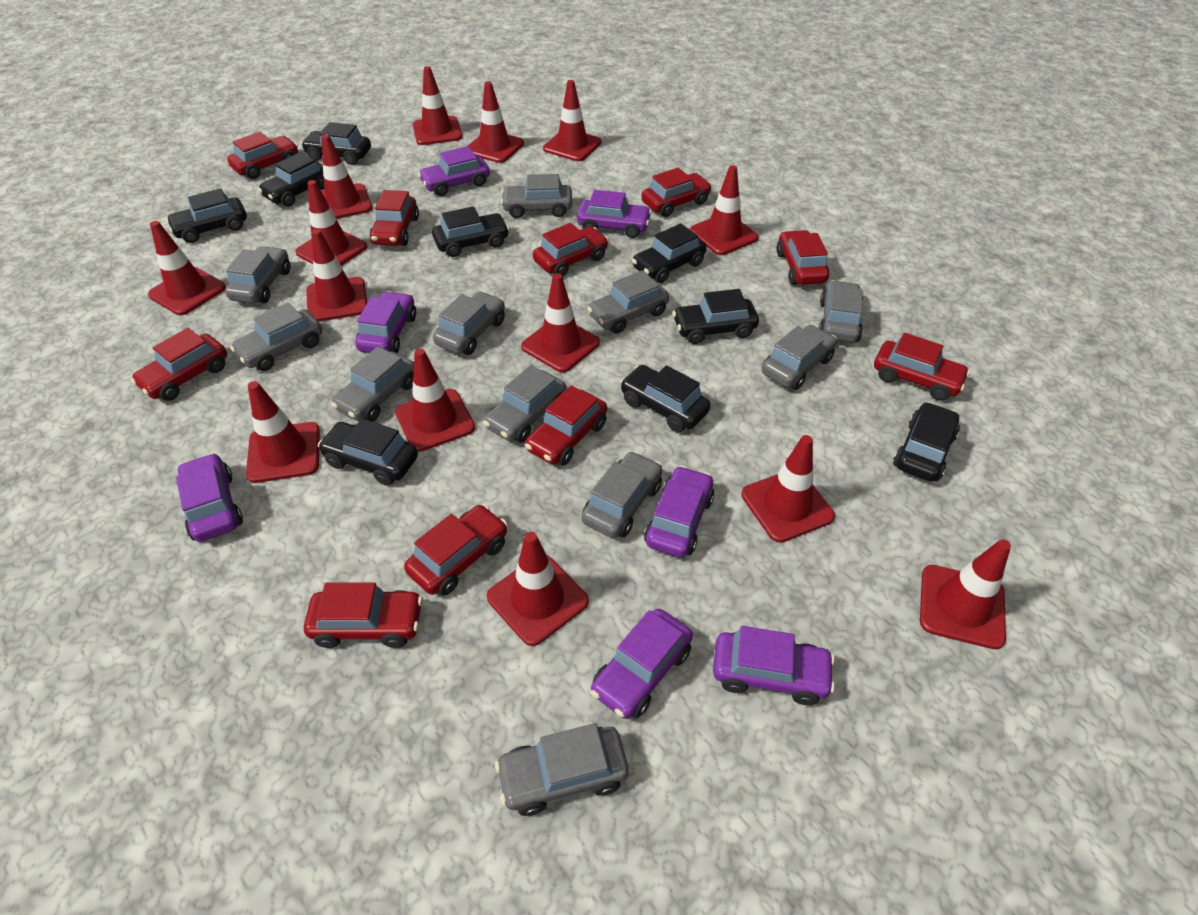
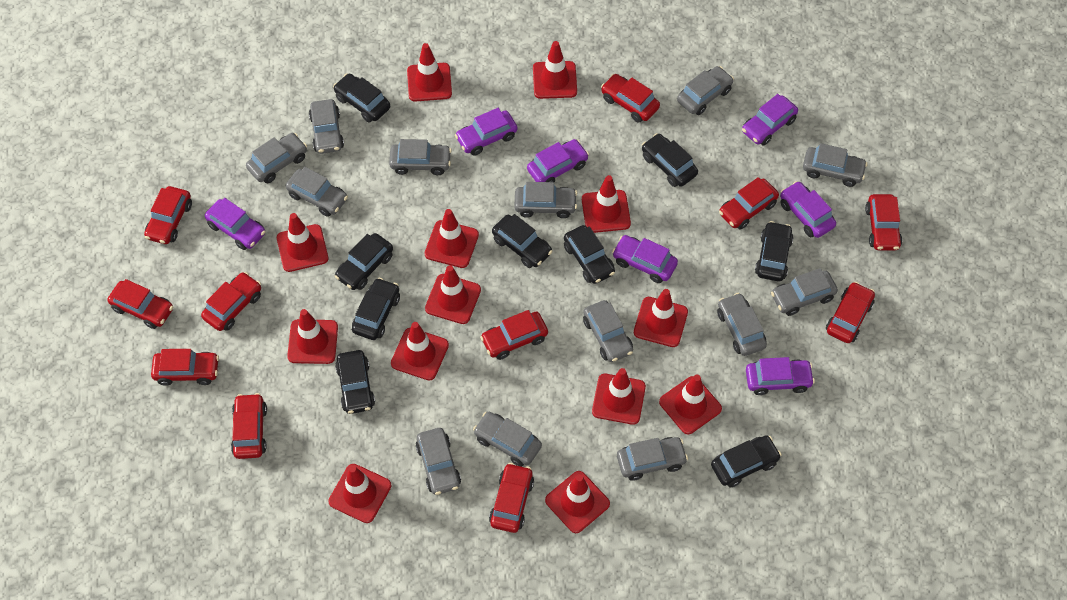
grey car: [225,246,290,303] [230,302,322,371] [331,346,414,422] [433,291,505,355] [483,365,566,443] [495,723,629,816] [501,174,572,218] [581,451,662,538] [587,270,669,334] [762,325,837,390] [819,280,863,342] = 11 -> [246,133,307,183] [286,167,348,217] [309,99,344,154] [389,139,452,175] [416,428,461,495] [473,412,542,467] [514,182,577,218] [583,300,633,362] [617,437,688,481] [677,66,734,115] [717,293,767,356] [771,268,838,316] [803,143,867,187] = 13
red car: [131,328,227,401] [227,132,298,179] [304,582,423,648] [370,190,419,246] [404,504,508,595] [525,385,607,466] [533,223,609,277] [641,168,712,217] [776,230,829,285] [874,333,970,401] = 10 -> [108,279,173,329] [144,186,192,244] [151,349,219,386] [201,272,261,331] [231,393,267,459] [480,310,548,360] [489,463,534,533] [601,74,660,122] [719,177,779,230] [826,282,875,343] [865,194,902,250] = 11
red traffic cone: [148,221,226,315] [246,381,320,483] [295,180,367,266] [306,229,367,322] [321,135,372,219] [395,349,475,452] [412,66,462,145] [468,81,524,163] [487,532,589,646] [521,273,600,372] [543,80,602,161] [690,165,758,255] [741,435,835,543] [920,539,1011,650] = 14 -> [277,213,328,272] [287,309,338,364] [328,464,391,523] [391,322,449,381] [407,43,452,102] [424,209,479,268] [425,265,481,324] [533,41,577,99] [545,471,610,533] [582,175,631,233] [592,368,646,425] [634,289,688,347] [659,375,722,434] = 13

